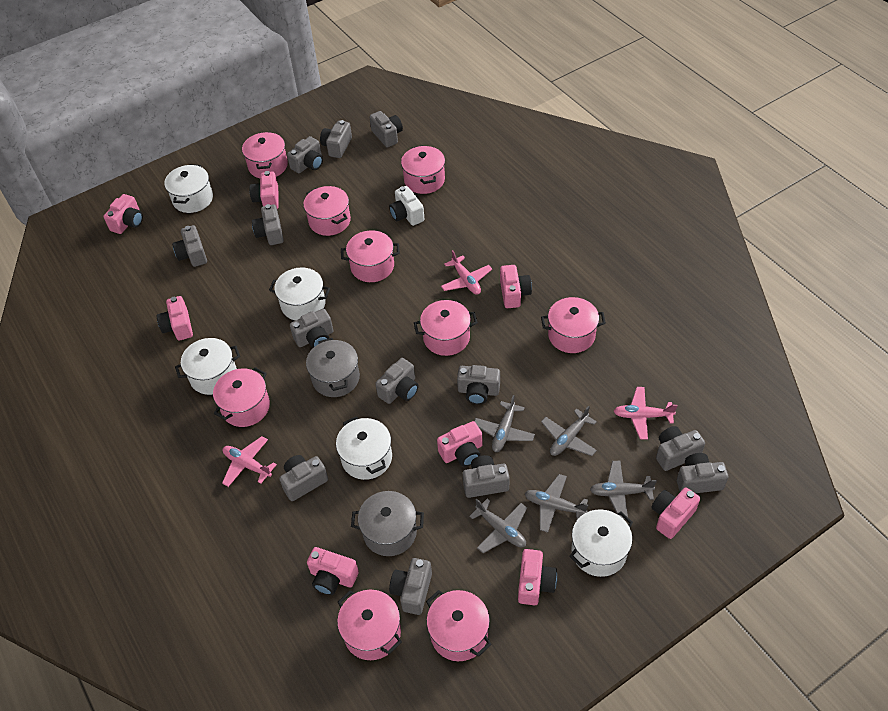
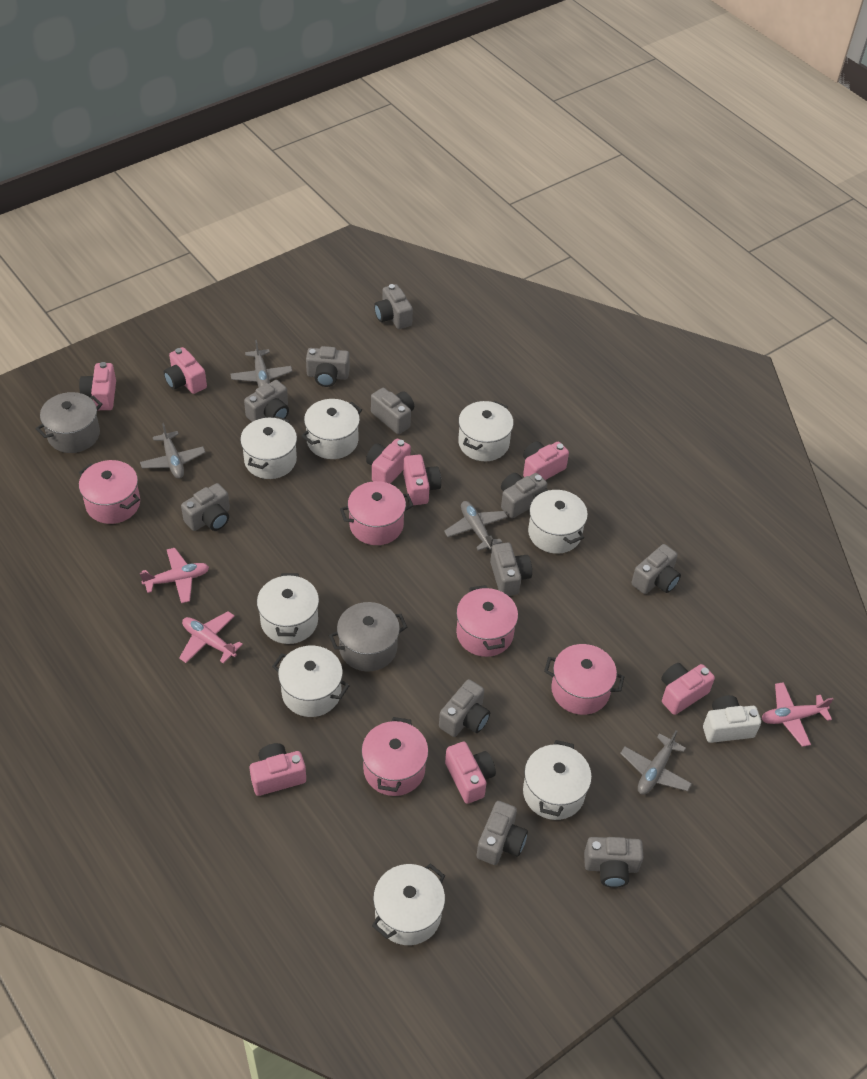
grey camera: [172,225,207,267] [252,204,284,245] [279,455,328,501] [287,136,323,173] [290,309,334,348] [320,120,352,158] [370,111,403,147] [375,358,419,404] [389,558,432,615] [457,365,500,405] [463,455,510,498] [656,426,705,471] [677,453,728,493] = 13 -> [181,483,230,531] [244,380,289,422] [306,346,350,387] [371,388,414,434] [374,284,413,329] [439,679,490,737] [477,801,528,865] [490,543,532,596] [501,473,547,518] [584,837,643,888] [632,544,681,594] = 11
grey plane: [469,499,527,553] [474,395,535,452] [525,474,588,532] [541,406,597,456] [590,461,657,519] = 5 -> [140,423,206,479] [230,340,292,387] [444,501,508,551] [620,730,692,795] = 4
pink pot: [213,367,270,427] [242,132,288,178] [303,186,351,236] [337,590,402,660] [341,230,400,282] [401,145,445,194] [414,300,478,356] [426,590,492,661] [541,297,606,353] = 9 -> [79,460,140,524] [340,481,413,545] [361,717,428,796] [456,585,518,657] [544,644,624,715] = 5
white pot: [164,164,213,213] [175,338,240,395] [269,267,330,321] [336,416,392,480] [569,509,633,577] = 5 -> [240,416,297,479] [257,573,319,644] [272,646,350,717] [301,399,362,459] [372,863,445,945] [458,401,514,461] [523,740,592,820] [528,488,588,554] = 8

